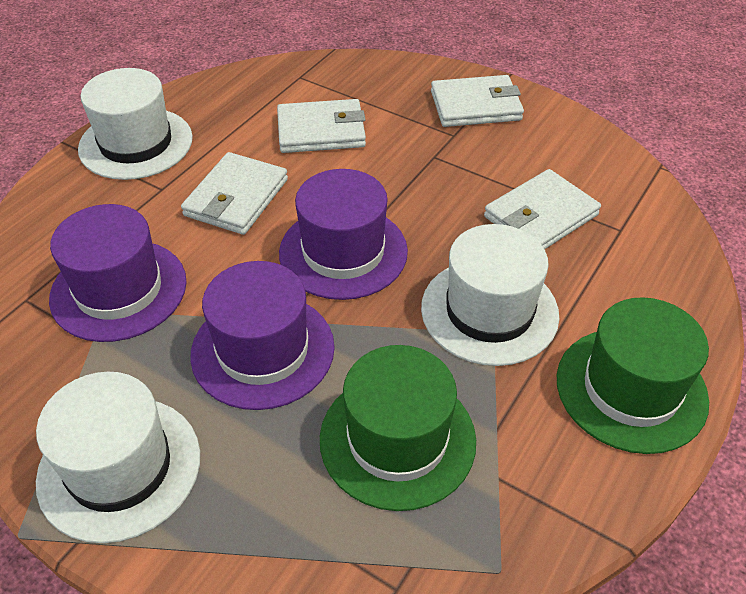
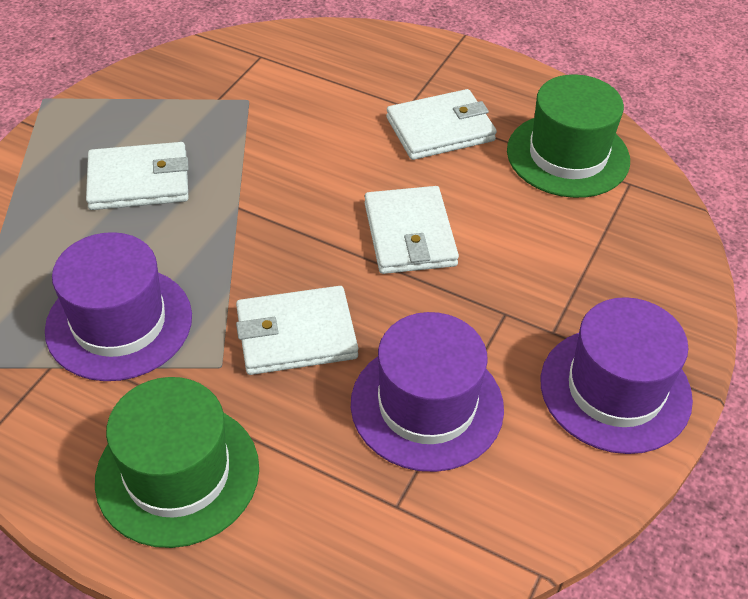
white hat: [36,372,200,543] [78,68,193,180] [421,224,559,366] = 3 -> none = 0

